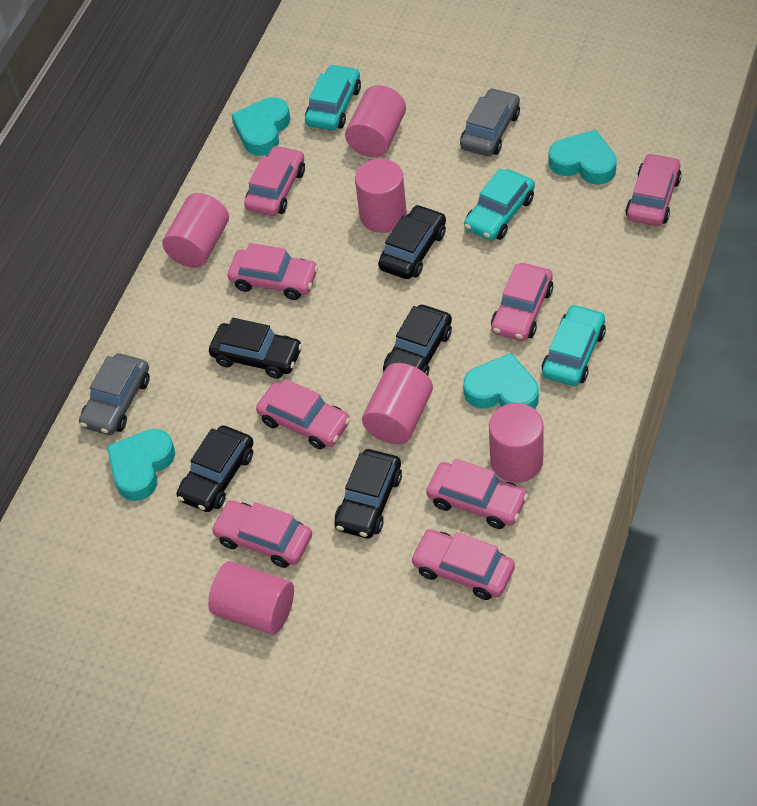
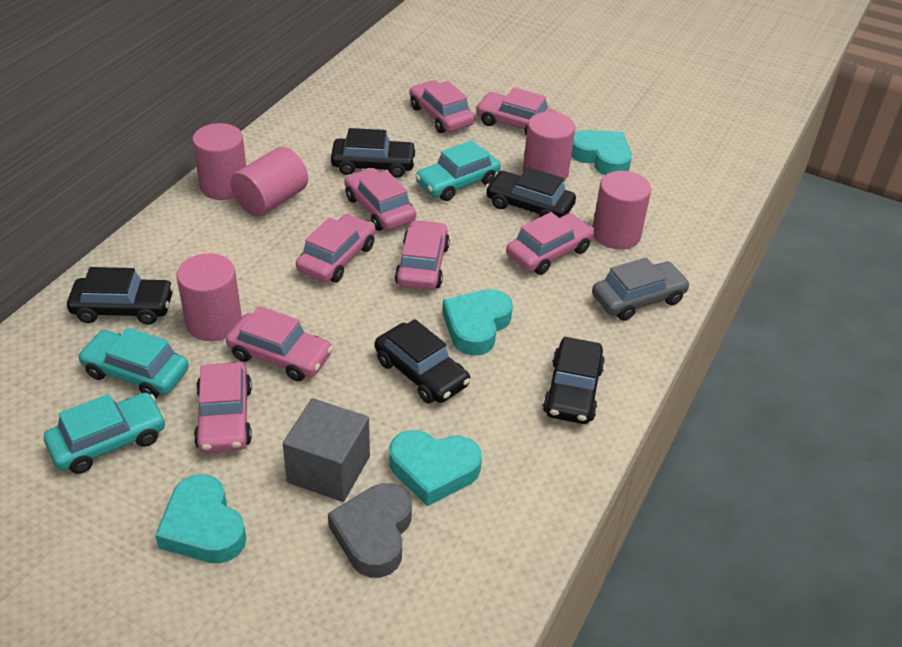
grey car: [79,354,150,435] [460,88,520,156] = 2 -> [592,257,690,321] = 1
grey cube: none = 0 -> [283,398,370,502] = 1
grey heart: none = 0 -> [328,483,412,578] = 1
pink cylinder: [162,193,229,268] [208,561,294,635] [345,85,406,157] [355,159,407,233] [362,363,433,444] [489,403,544,483] = 6 -> [176,253,242,341] [192,123,246,200] [231,147,308,217] [523,112,575,182] [593,171,651,249] = 5

